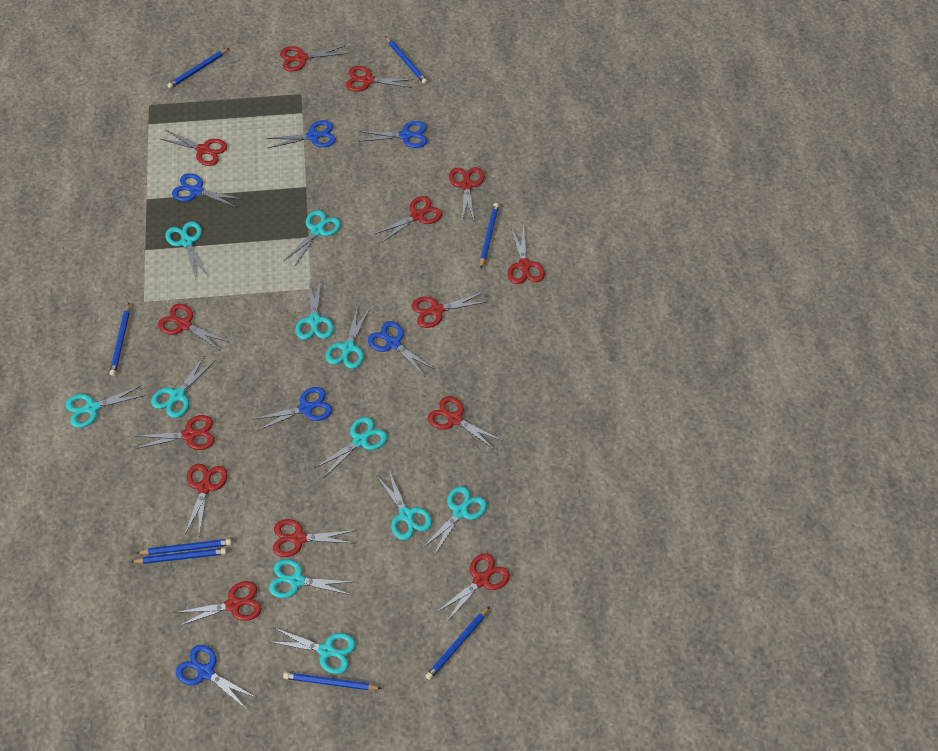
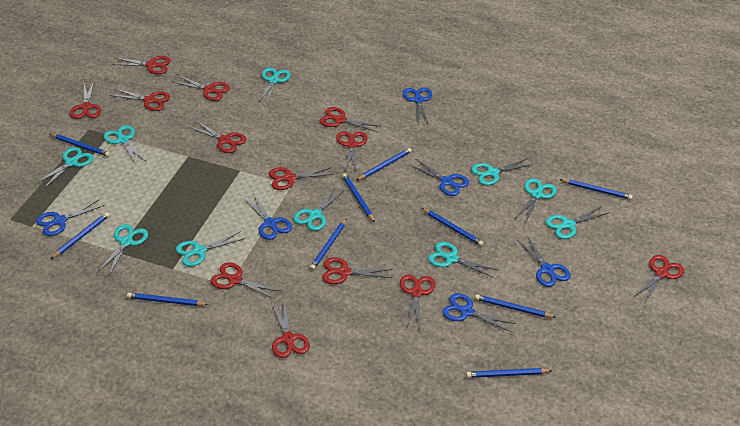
blue pencil: [110,303,130,376] [131,548,226,564] [137,539,231,555] [167,48,229,88] [283,672,382,690] [385,36,428,84] [426,606,490,680] [480,203,499,268] = 8 -> [50,134,110,157] [51,212,110,259] [127,293,209,306] [310,218,347,270] [342,173,375,223] [357,148,412,180] [422,208,484,246] [466,368,553,378] [475,295,555,318] [559,179,633,200] = 10
red scissors: [136,415,214,450] [158,304,228,351] [161,130,227,166] [175,581,262,626] [185,464,228,536] [273,519,355,557] [280,46,347,71] [346,66,414,92] [375,196,442,243] [412,292,486,328] [428,396,503,450] [437,553,510,623] [449,167,484,220] [508,225,545,284] = 14 -> [70,81,101,119] [110,88,170,111] [112,56,171,74] [172,75,230,101] [189,120,246,153] [210,262,280,299] [269,167,334,190] [271,302,310,358] [320,107,379,132] [322,257,393,284] [336,131,367,173] [400,275,435,329] [634,255,684,302] = 13
turquoise scissors: [65,385,145,428] [151,355,214,418] [165,221,208,277] [269,559,351,598] [271,628,356,674] [284,210,341,267] [295,279,334,340] [315,417,387,477] [325,305,370,369] [376,471,432,540] [423,486,487,557] = 11 -> [35,147,94,188] [98,224,148,275] [104,125,147,164] [176,231,245,267] [258,68,291,104] [293,187,345,231] [428,242,497,278] [471,158,534,185] [515,178,557,221] [546,206,608,239] = 10

